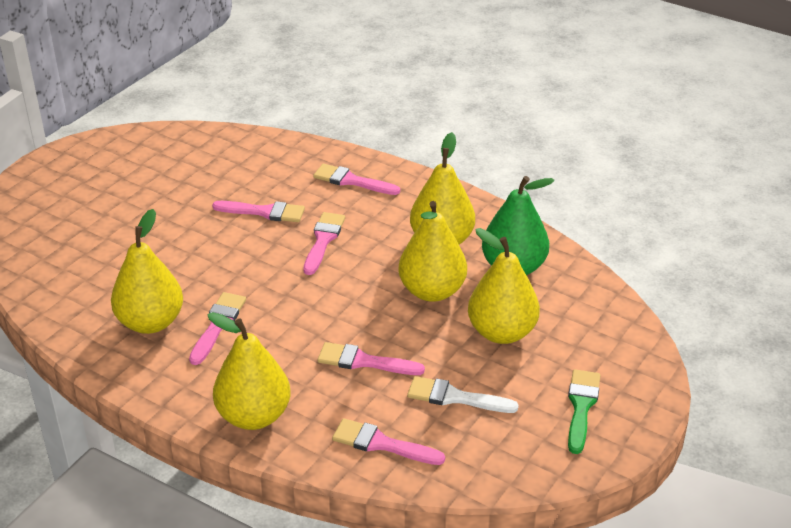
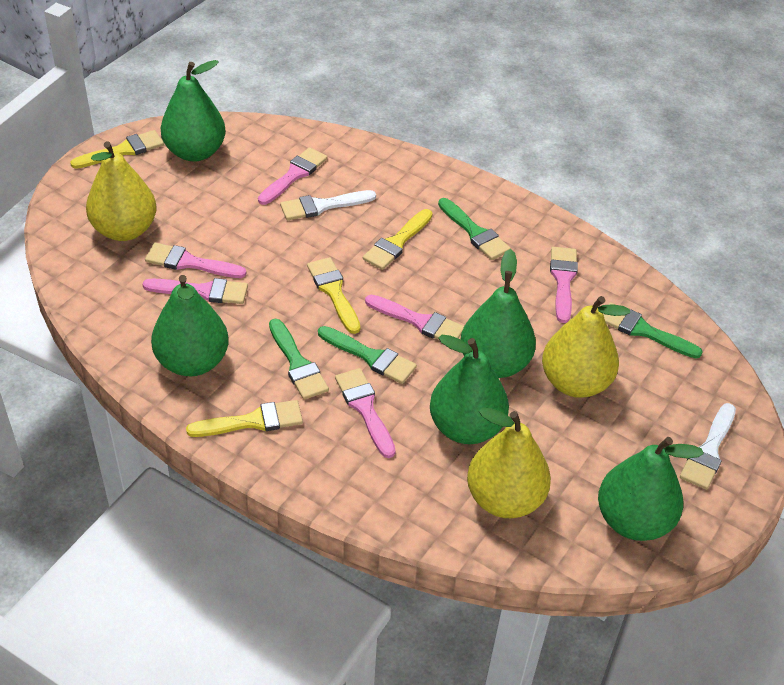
green brush: [568,369,601,454] = 1 -> [269,319,329,400] [318,326,417,384] [438,198,511,260] [603,302,703,358] = 4
green pear: [482,176,555,275] = 1 -> [151,275,229,376] [161,60,226,162] [430,335,509,444] [461,249,536,378] [598,437,704,541] = 5
white brush: [407,376,519,413] = 1 -> [280,190,376,220] [680,403,736,490] = 2
yellow brush: none = 0 -> [70,130,164,169] [186,400,303,437] [307,257,360,334] [363,209,433,270] = 4
yellow pear: [111,209,183,334] [207,312,290,430] [398,201,467,302] [410,132,475,245] [468,228,540,344] = 5 -> [86,141,157,241] [467,408,551,518] [542,296,630,398] = 3

